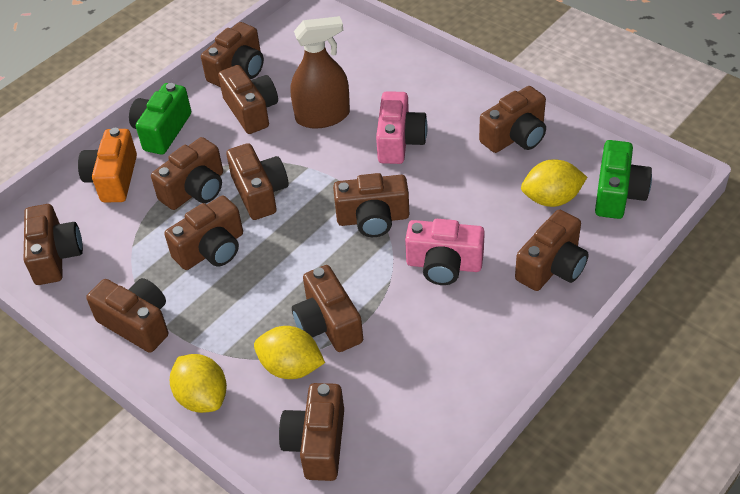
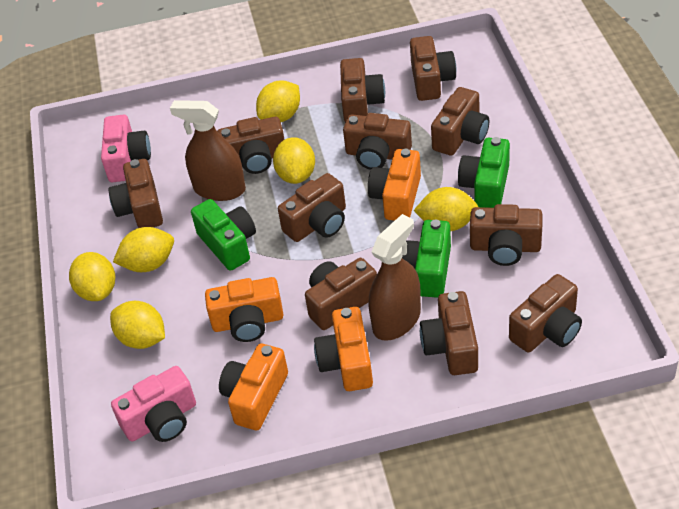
brown camera: [24,204,83,285] [86,278,168,353] [151,137,223,210] [164,196,243,270] [201,22,264,87] [218,65,278,134] [226,143,289,220] [279,383,344,481] [292,265,363,352] [333,173,409,237] [479,86,546,153] [515,209,589,291] = 12 -> [108,159,163,228] [217,117,285,174] [278,173,346,242] [305,258,377,330] [340,58,385,123] [343,113,412,170] [410,36,456,101] [420,291,478,375] [431,87,489,156] [470,204,543,266] [509,274,582,352] = 11
brown spray bottle: [291,16,350,129] = 1 -> [170,100,246,201] [369,214,421,341] = 2
green camera: [129,83,191,155] [595,140,652,219] = 2 -> [191,199,256,271] [402,219,451,298] [458,137,510,208] = 3
orange camera: [78,128,137,202] = 1 -> [205,277,284,342] [219,344,288,430] [314,307,373,391] [368,149,421,221] = 4
yellow lemon: [170,354,227,413] [254,326,325,379] [521,159,587,207] = 3 -> [69,252,115,301] [110,301,165,349] [113,227,174,272] [256,80,300,122] [273,137,315,184] [413,187,478,231] = 6

